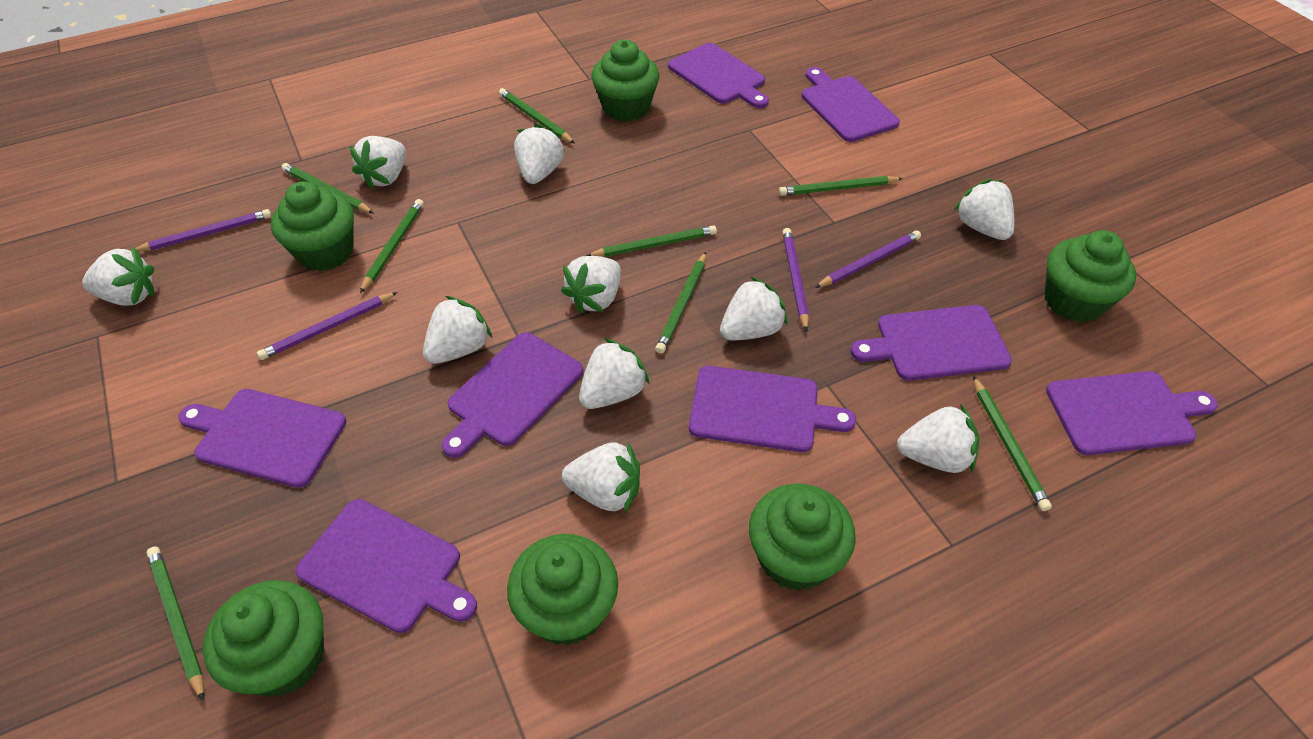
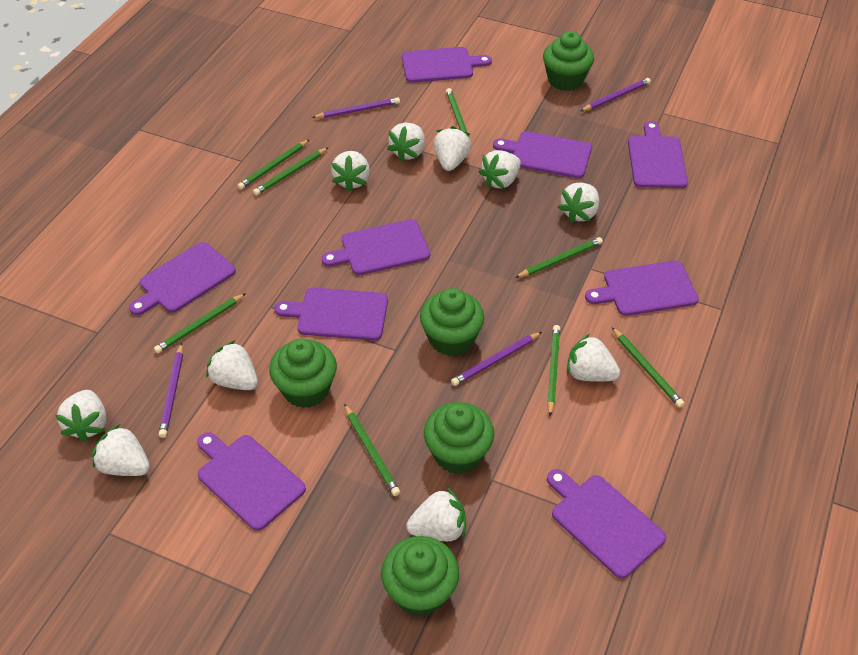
green cupcake: [203,580,324,697] [271,181,354,271] [507,534,618,646] [592,40,659,122] [749,483,856,591] [1044,230,1136,322] = 6 -> [269,338,337,408] [381,536,459,616] [420,288,484,356] [424,402,494,474] [543,31,594,91] = 5
purple cutting board: [178,389,346,488] [295,499,477,633] [442,332,583,458] [668,43,769,108] [689,366,856,452] [801,67,900,142] [851,305,1012,381] [1046,371,1218,455] = 8 -> [129,242,236,315] [197,432,306,531] [274,288,388,341] [321,219,430,275] [402,47,492,83] [493,131,592,178] [547,469,666,579] [585,261,699,316] [628,121,688,188] = 9

